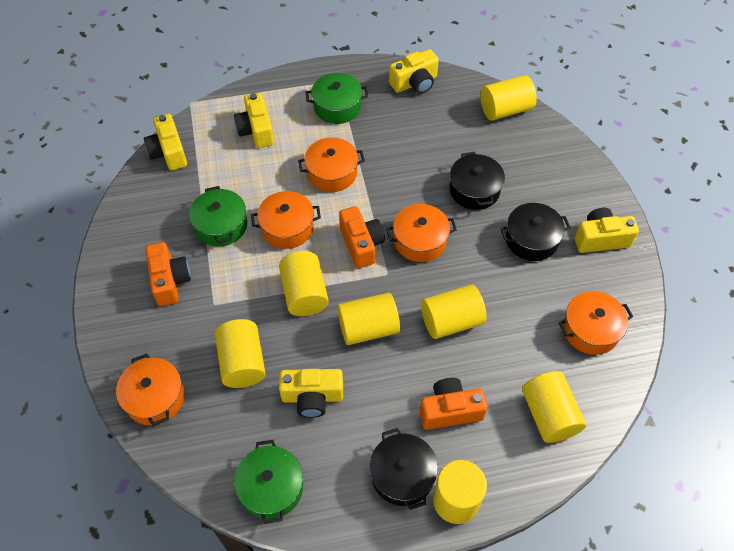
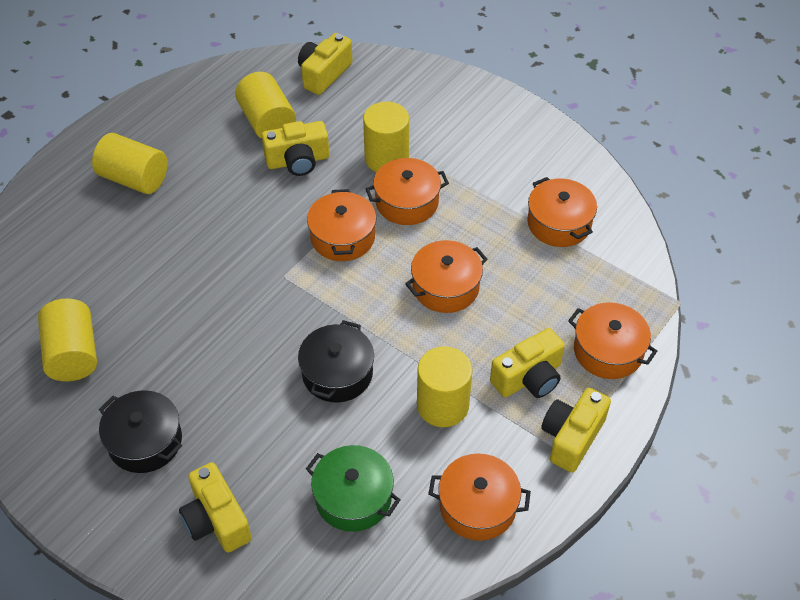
black pot: [370,428,438,510] [449,152,505,210] [500,203,571,261] = 3 -> [99,390,182,473] [298,320,374,402] = 2
green pot: [189,186,247,246] [234,440,303,524] [306,73,368,124] = 3 -> [306,445,400,532] = 1
orange camera: [145,242,191,306] [339,206,385,268] [420,378,488,430] = 3 -> none = 0
orange pot: [116,353,185,426] [251,191,321,249] [298,137,365,192] [386,204,457,262] [559,291,633,355] = 5 -> [307,189,376,261] [365,158,449,225] [405,240,488,313] [428,453,531,541] [527,177,597,247] [568,302,657,379] = 6
yellow cylinder: [215,319,266,388] [279,251,329,316] [337,293,400,345] [421,285,487,339] [433,460,487,524] [480,75,537,121] [522,371,586,443] = 7 -> [38,299,97,381] [92,133,168,194] [235,72,296,139] [363,102,409,172] [417,346,473,427] = 5

